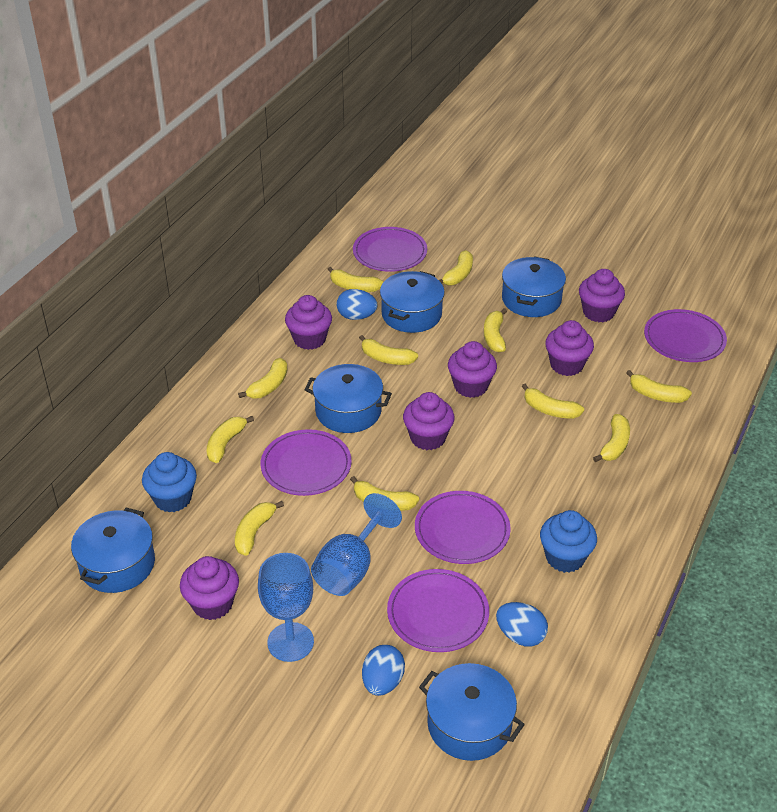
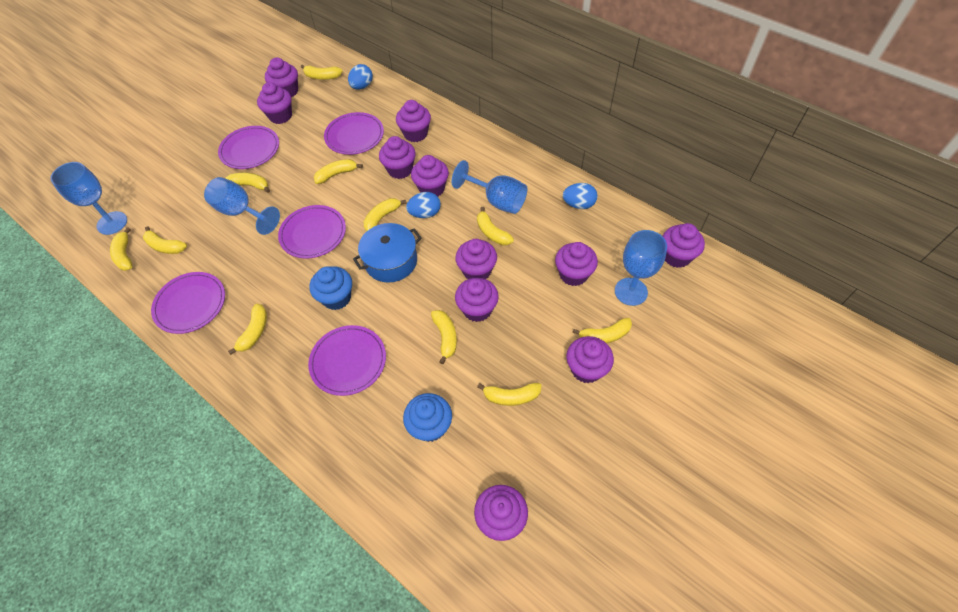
blue goblet: [258,553,314,662] [311,493,402,596] = 2 -> [50,162,127,235] [204,177,280,235] [452,160,527,214] [615,230,667,306] = 4
blue pot: [71,508,155,593] [304,364,392,433] [380,271,445,333] [419,663,525,761] [502,256,566,317] = 5 -> [353,223,422,283] = 1
purple cupcake: [180,556,239,620] [285,295,332,350] [403,392,454,450] [448,341,497,398] [545,320,594,376] [579,269,625,322] = 6 -> [257,82,292,124] [265,57,298,97] [379,136,416,179] [396,100,431,142] [411,155,449,197] [455,239,497,279] [455,277,499,322] [474,485,528,541] [555,242,598,286] [566,336,614,383] [663,223,705,268] = 11

